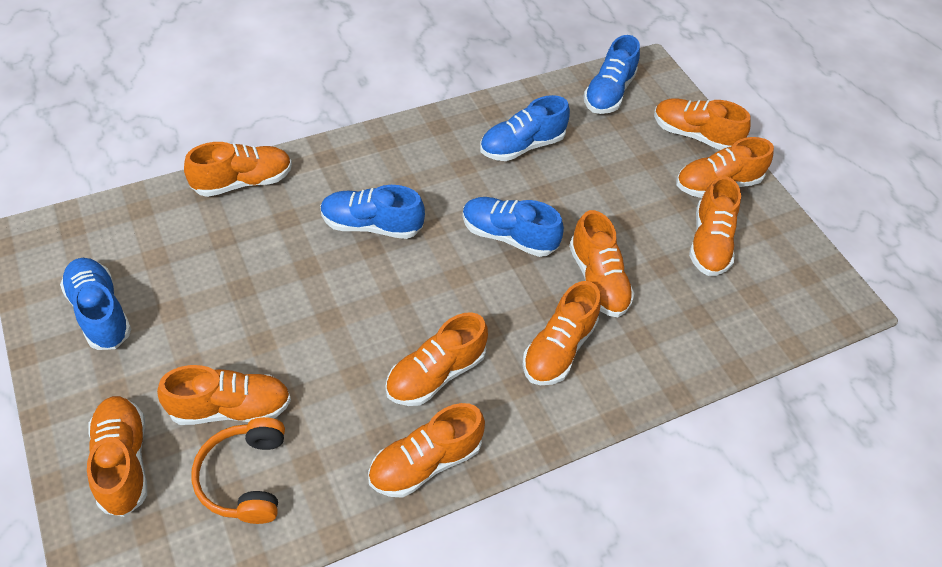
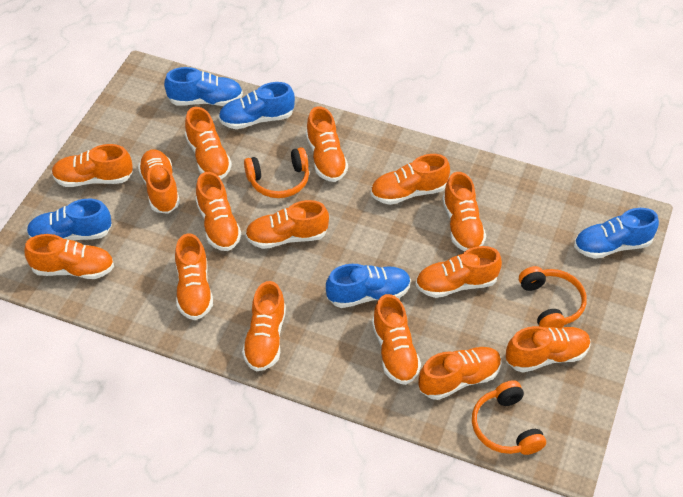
orange headphones: [192,417,285,524] = 1 -> [244,147,309,198] [472,380,546,455] [519,266,587,328] = 3
orange shoe: [87,396,147,517] [157,365,291,425] [184,142,292,197] [368,403,485,498] [385,312,488,406] [523,281,601,385] [569,210,634,317] [654,98,751,150] [676,137,774,198] [689,176,741,276] = 10 -> [24,234,114,279] [51,144,133,187] [138,149,180,214] [175,233,213,320] [185,107,232,179] [196,172,241,251] [242,281,286,372] [245,200,329,249] [306,106,348,182] [371,154,450,205] [372,294,421,385] [415,246,502,298] [418,347,502,400] [442,172,486,252] [506,326,591,373] = 15

